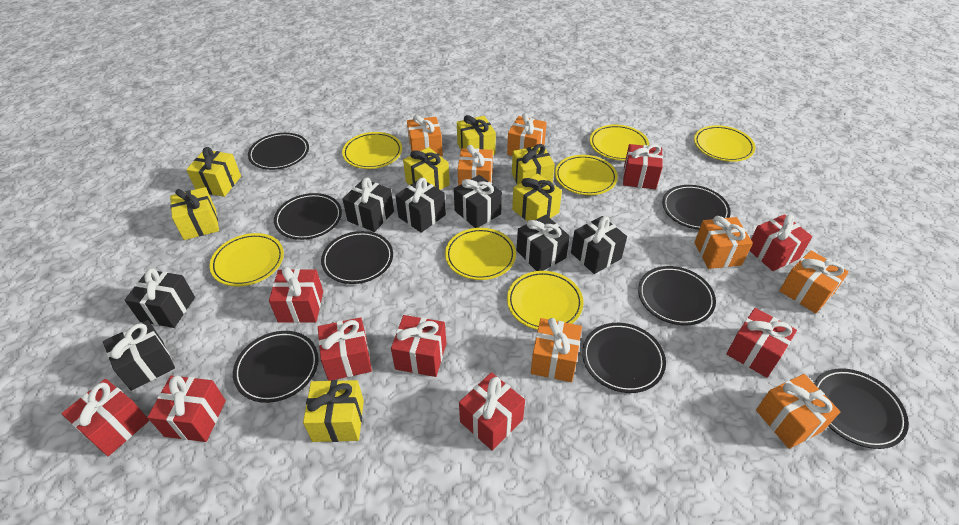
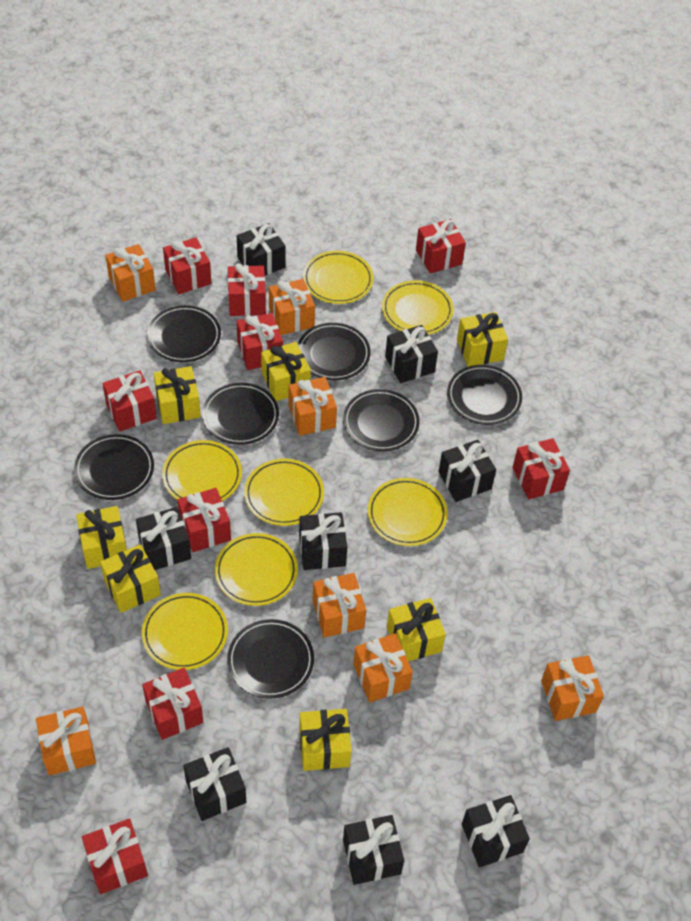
black gift: [103,320,175,391] [125,268,195,328] [343,178,394,232] [395,178,446,233] [454,175,502,228] [516,215,570,271] [571,216,627,274] = 7 -> [136,507,191,570] [183,747,246,821] [237,223,286,275] [299,512,348,570] [343,815,404,885] [385,325,438,383] [438,440,496,502] [462,795,530,867] = 8
black plate: [233,331,319,403] [248,133,309,170] [274,193,342,240] [321,231,393,284] [582,323,666,393] [638,266,716,325] [662,185,731,230] [814,368,909,449] = 8 -> [74,434,154,500] [147,305,221,362] [202,383,279,445] [227,619,314,699] [298,323,370,380] [343,389,420,451] [447,365,522,425] = 7

